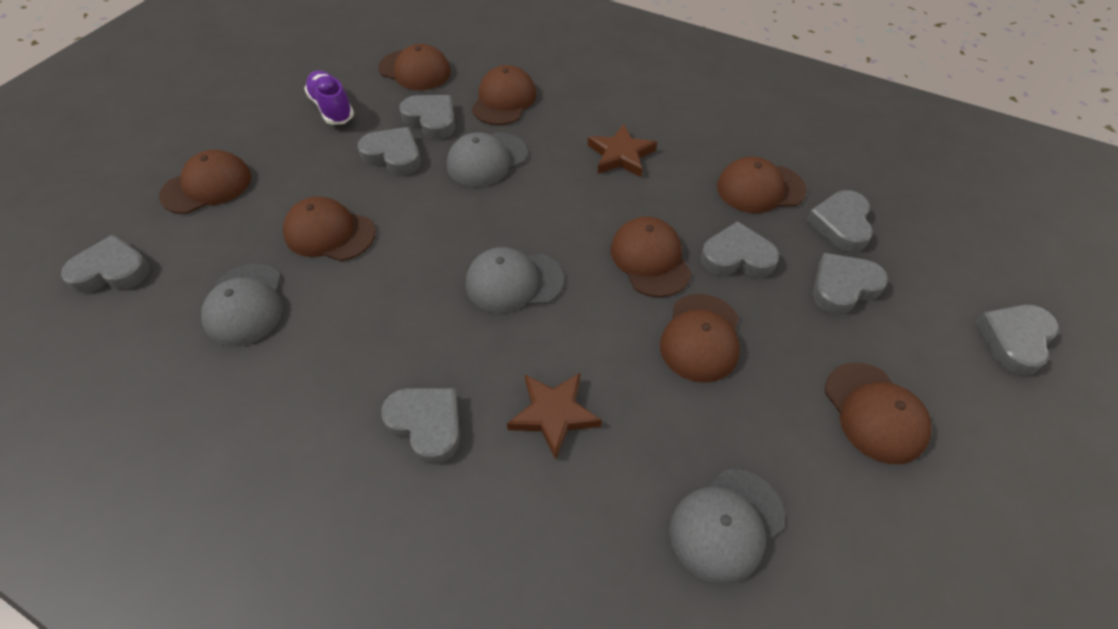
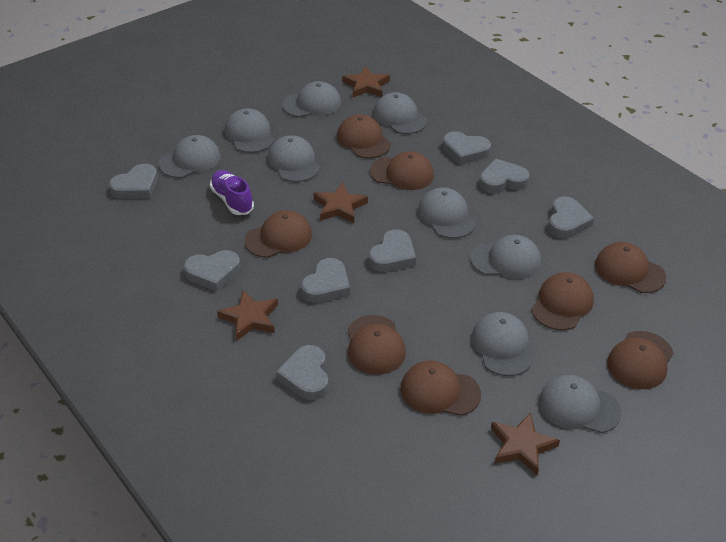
brown star: [507,372,602,460] [588,124,657,177] = 2 -> [217,290,278,341] [314,183,368,223] [343,66,390,98] [491,412,560,475] = 4
grey cap: [201,264,283,347] [447,132,528,187] [466,247,564,313] [669,469,785,584] = 4 -> [159,135,221,178] [225,108,274,153] [268,135,320,182] [282,81,341,117] [373,92,427,134] [418,187,476,238] [470,235,541,279] [471,312,533,376] [539,375,621,433] = 9

